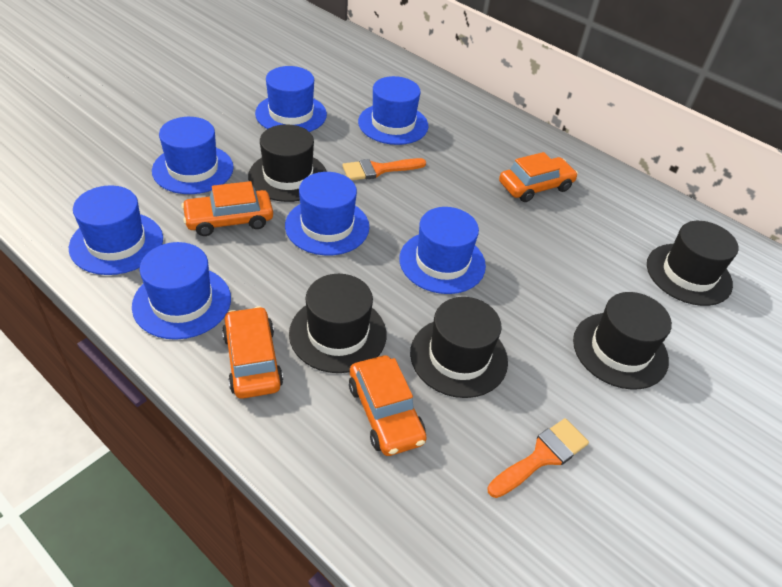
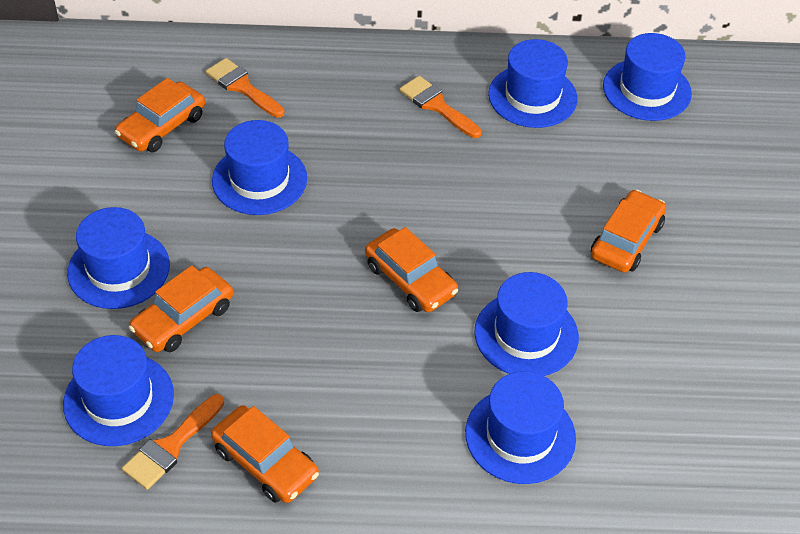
black hat: [248,124,327,202] [289,274,387,373] [410,297,508,398] [573,292,672,390] [647,221,739,306] = 5 -> none = 0
orange brush: [342,158,426,180] [488,418,589,498] = 2 -> [122,394,224,490] [206,58,285,118] [399,76,482,138] = 3
orange car: [181,181,273,236] [222,306,283,399] [349,355,427,456] [499,152,578,202] = 4 -> [115,78,205,152] [129,265,233,352] [211,405,319,503] [365,227,458,312] [591,190,666,273] = 5

